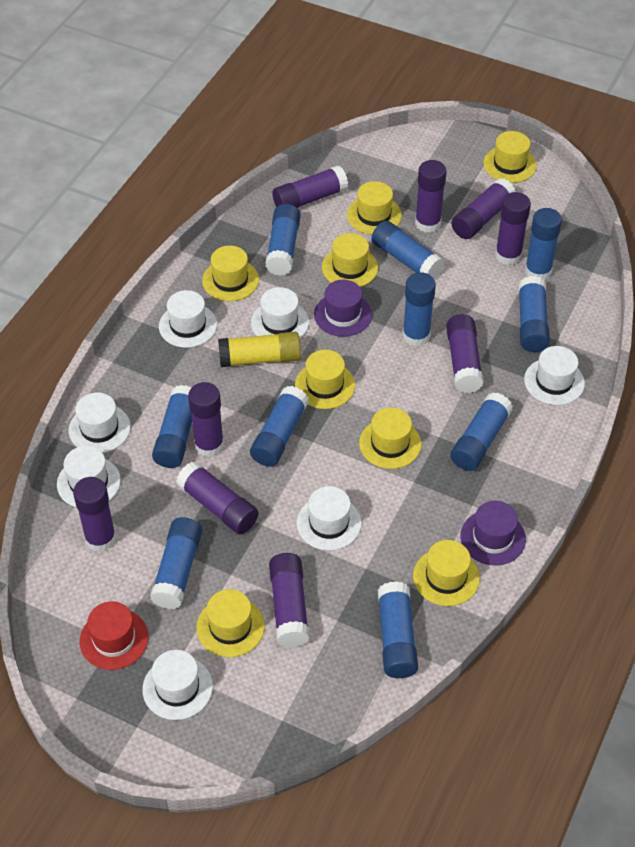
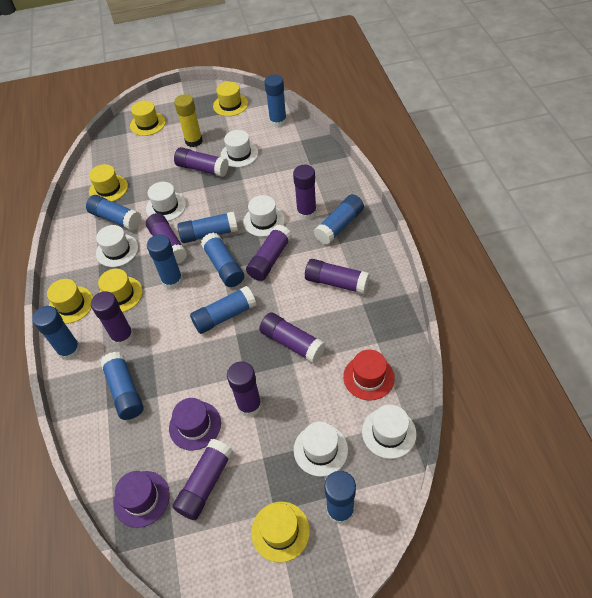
white hat: [57,446,121,508] [69,392,131,453] [142,650,213,720] [159,290,217,348] [251,287,309,339] [297,486,362,551] [524,346,585,405] = 7 -> [96,225,138,267] [146,182,186,221] [221,130,258,167] [243,195,285,237] [294,422,348,477] [362,404,417,459] = 6
yellow hat: [196,589,265,657] [202,246,259,301] [295,350,355,409] [322,233,378,287] [347,181,402,235] [359,407,421,469] [413,540,480,606] [483,131,537,183] = 8 -> [47,279,93,324] [89,164,128,202] [98,269,143,313] [130,101,166,136] [213,82,248,116] [251,502,310,563] = 6

